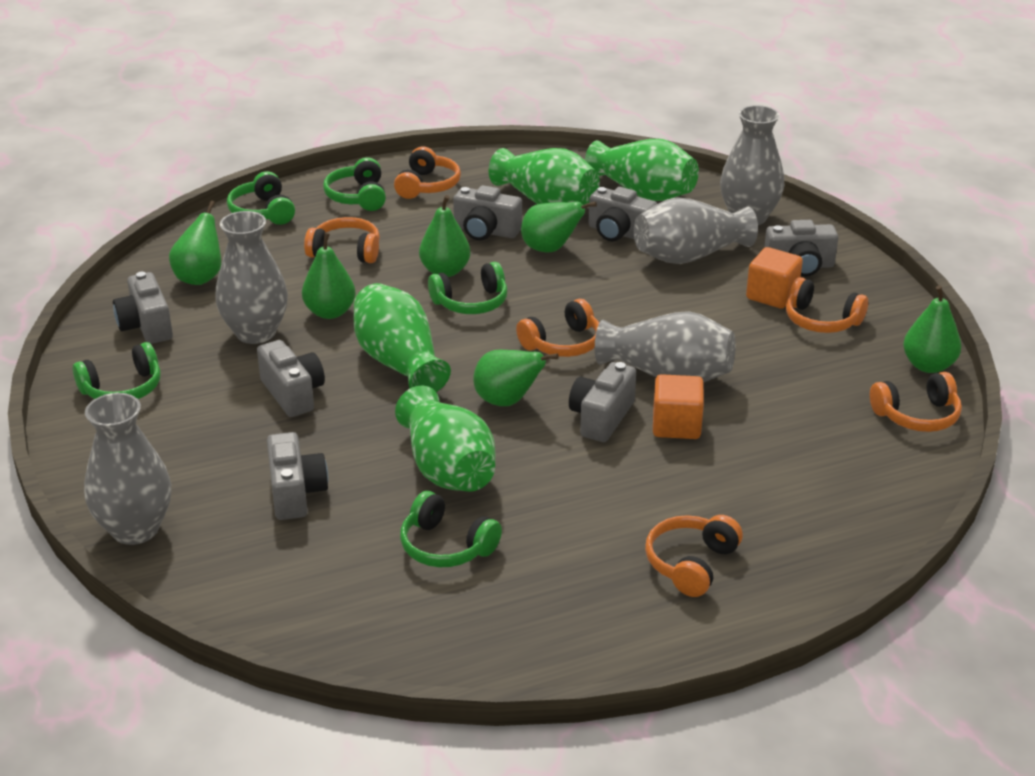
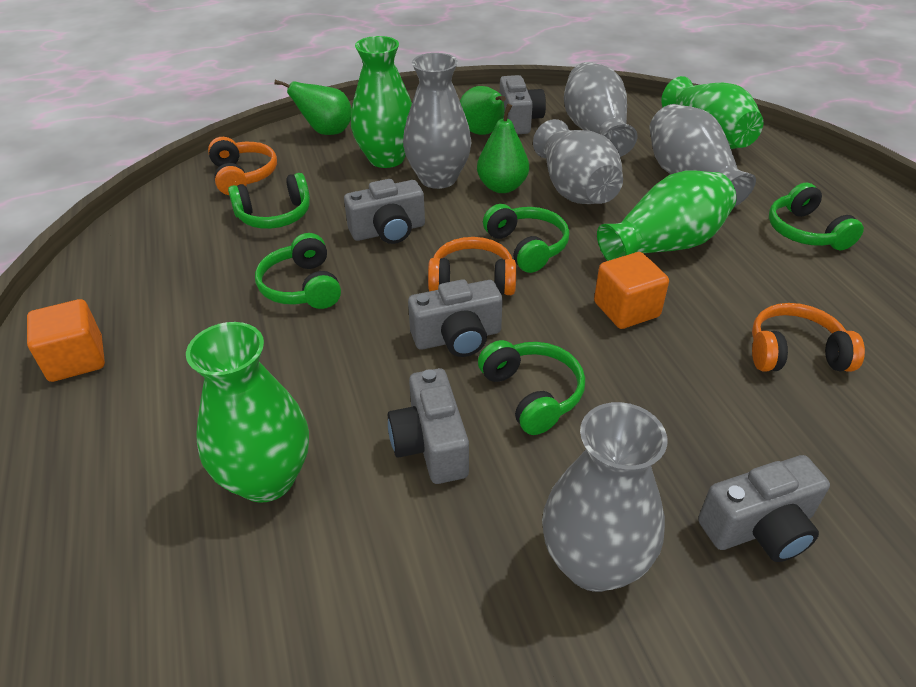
green pear: [169,201,221,285] [302,232,356,319] [419,195,471,277] [473,350,559,406] [521,201,597,253] [903,285,961,373] = 6 -> [274,80,352,135] [460,86,506,135] [477,104,529,193] = 3
grey camera: [113,272,173,344] [257,340,325,417] [267,432,328,520] [453,185,522,240] [569,362,636,442] [589,187,657,241] [764,220,838,277] = 7 -> [344,179,425,244] [388,368,469,484] [408,279,503,357] [500,75,546,134] [698,455,830,562] = 5
orange headphones: [304,217,380,263] [394,147,461,199] [516,299,599,357] [645,515,743,597] [786,277,868,333] [870,372,962,432] = 6 -> [208,137,277,195] [428,237,516,295] [752,303,865,372] = 3

